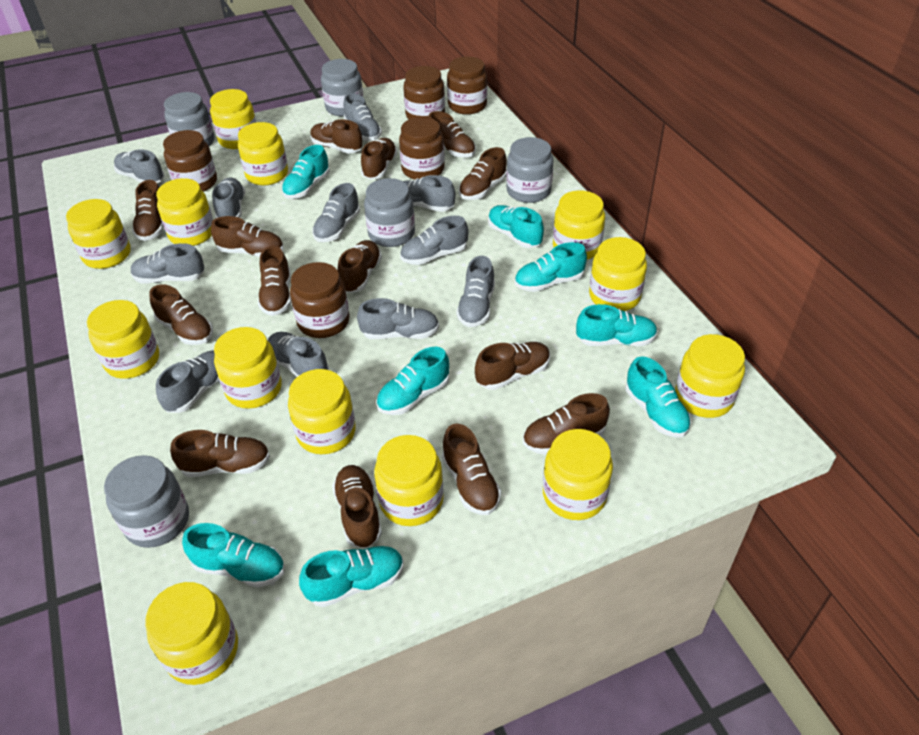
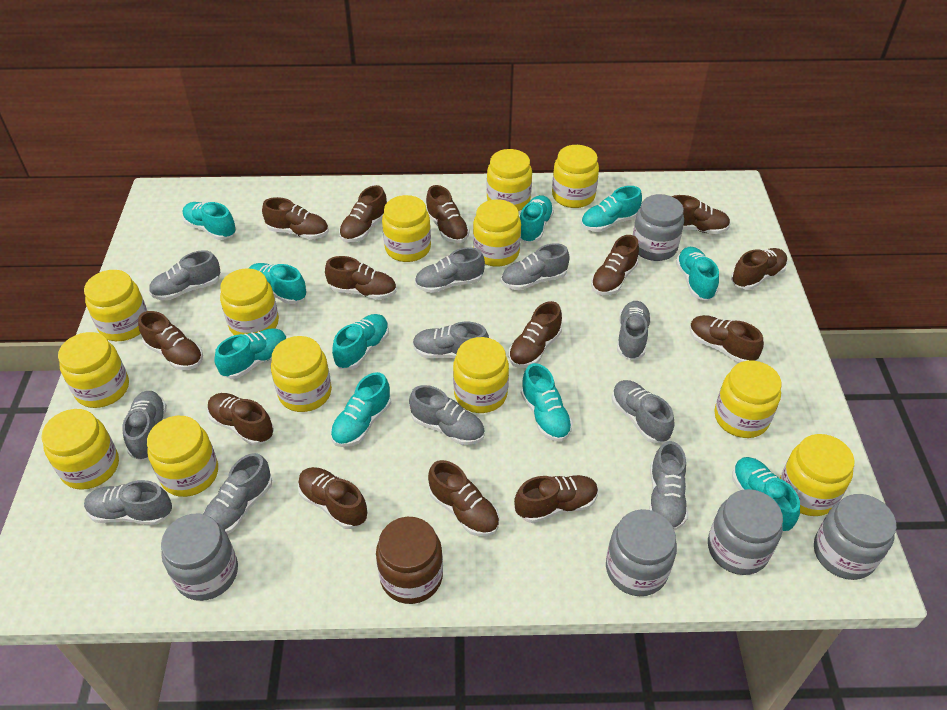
brown jar: [163,130,217,192] [290,262,350,338] [399,117,445,180] [403,66,445,119] [447,57,487,115] = 5 -> [376,517,443,604] = 1
turquoise shoe: [182,523,285,588] [282,145,330,199] [299,546,404,607] [376,347,449,415] [488,205,544,248] [515,242,587,292] [576,304,658,346] [625,356,691,438] = 8 -> [182,202,236,240] [214,328,287,379] [248,263,307,304] [330,372,391,447] [332,314,389,370] [520,195,554,243] [521,363,573,441] [581,186,642,232] [676,247,719,301] [732,457,800,532] = 10

